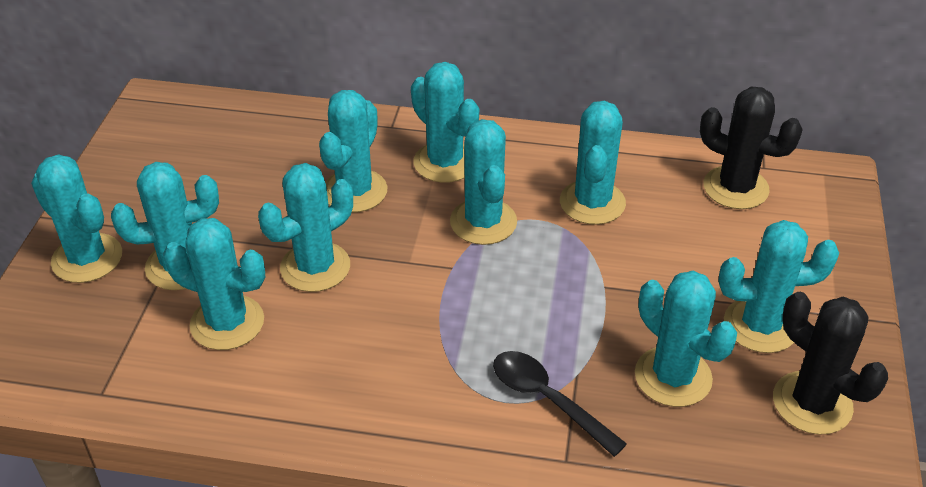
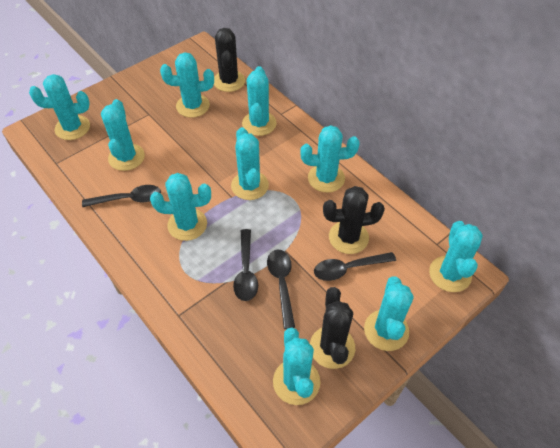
black cactus: [700,87,803,209] [773,292,888,435] = 2 -> [214,28,245,92] [310,287,355,369] [323,186,385,254] = 3
black spoon: [493,351,627,457] = 1 -> [82,185,161,207] [233,229,258,301] [267,250,295,329] [314,252,396,281] = 4

